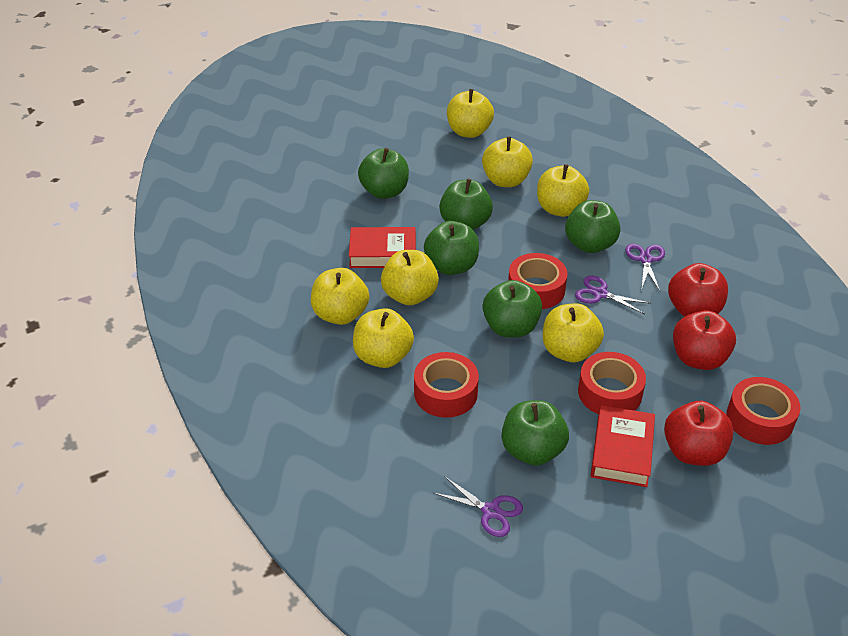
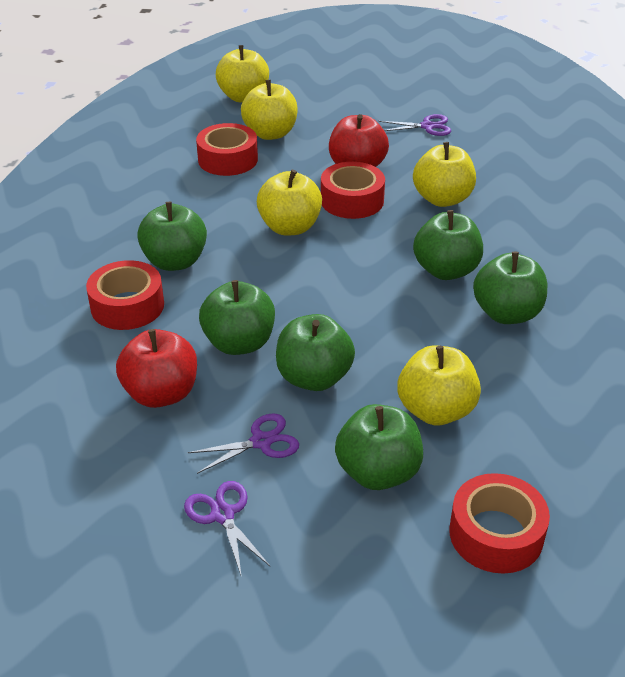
red apple: [664,401,734,466] [668,263,728,317] [673,310,736,370] = 3 -> [116,329,197,408] [329,114,389,167] = 2
red book: [349,227,416,268] [591,405,655,487] = 2 -> none = 0
yellow apple: [311,268,369,325] [353,308,414,368] [381,250,439,305] [447,89,494,138] [482,136,533,187] [537,164,589,217] [543,303,604,362] = 7 -> [216,45,269,103] [241,80,298,140] [257,170,322,236] [398,345,481,425] [413,142,476,207] = 5

